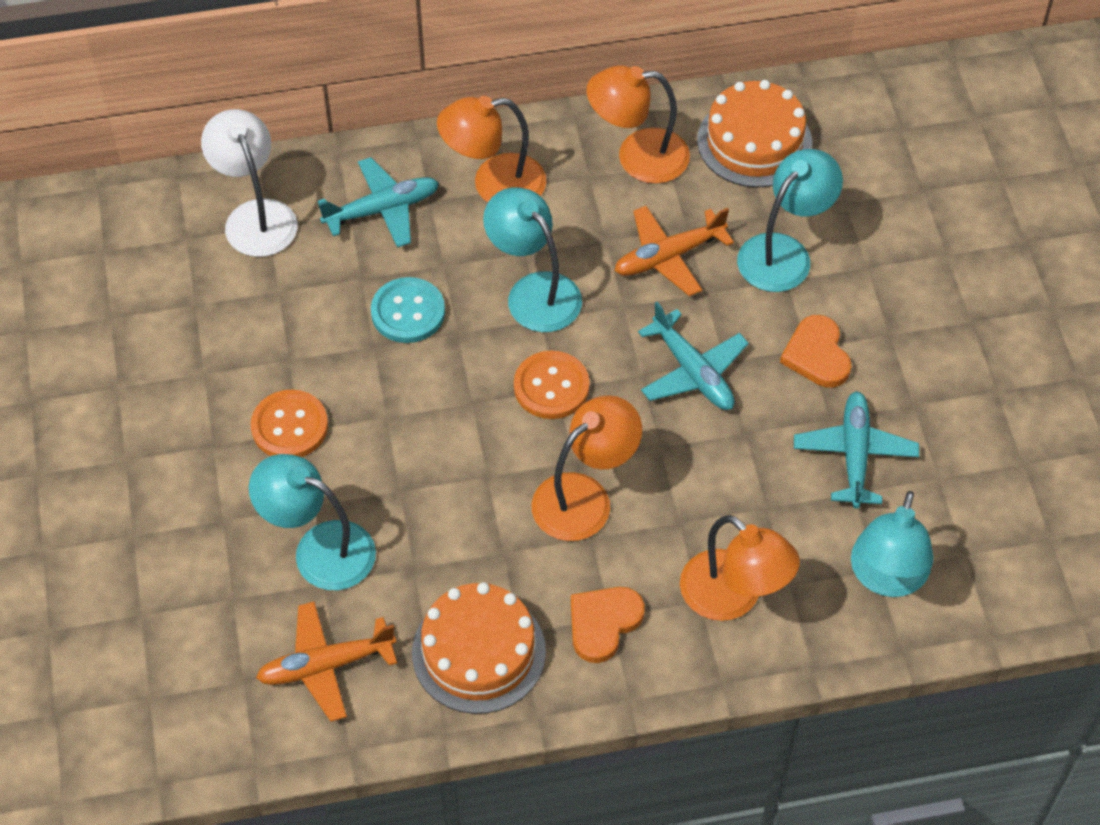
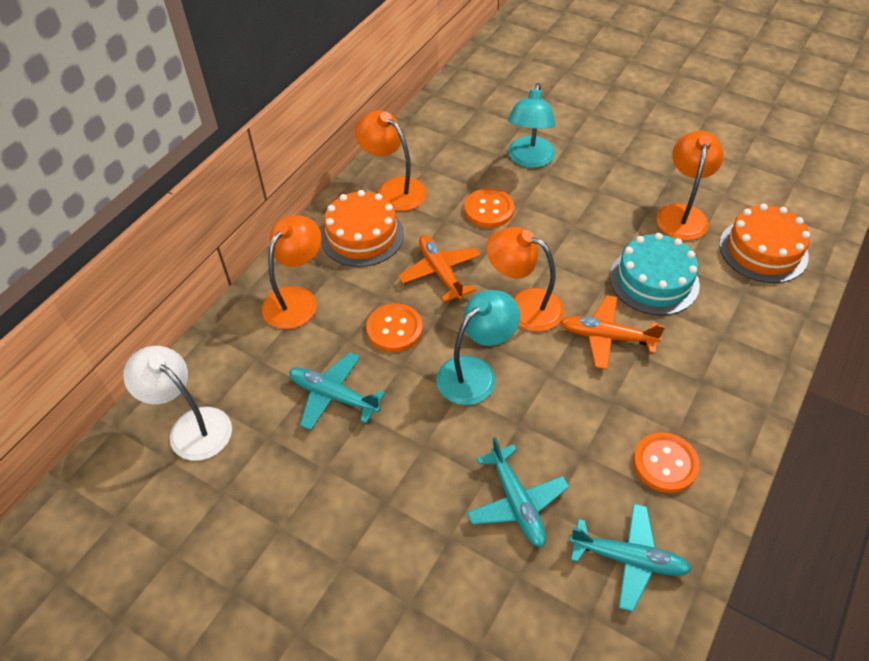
orange button: [251,390,328,457] [514,351,589,419] = 2 -> [366,304,423,352] [464,188,514,228] [633,432,700,493] = 3
orange heart: [571,587,645,663] [780,315,851,388] = 2 -> none = 0
turquoise button: [371,277,445,343] = 1 -> none = 0
turquoise cake: none = 0 -> [610,233,700,315] = 1
turquoise lamp: [249,454,376,590] [483,187,582,332] [737,149,843,292] [851,491,934,597] = 4 -> [436,290,520,405] [508,83,555,168] = 2

